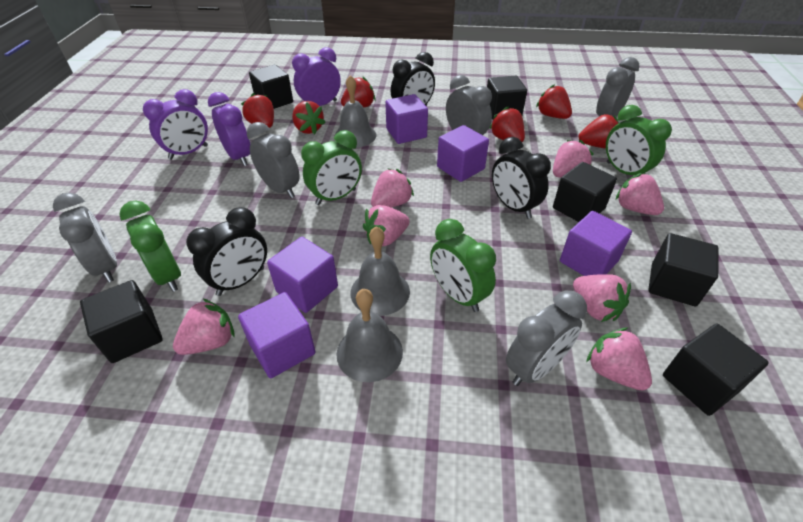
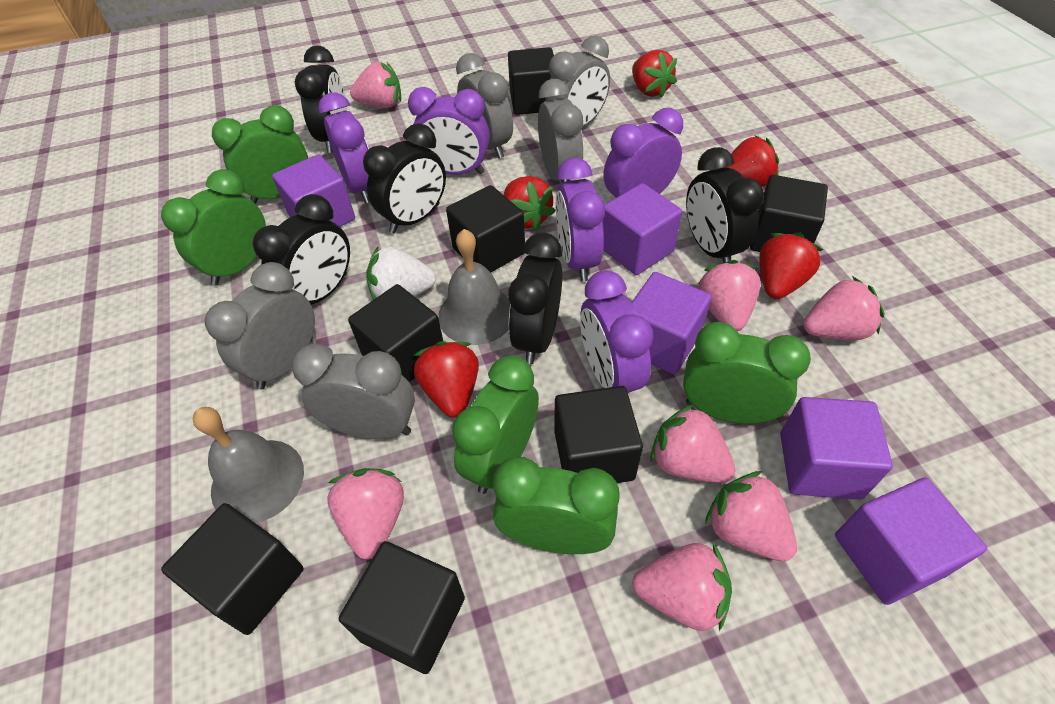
black clock: [186,207,267,296] [391,52,435,106] [492,137,551,219] = 3 -> [253,194,350,305] [295,46,347,153] [363,123,446,233] [508,233,562,364] [686,147,764,263] = 5
black cube: [80,280,163,363] [249,65,293,109] [487,76,527,120] [553,162,617,222] [648,233,718,306] [663,324,768,416] = 6 -> [161,503,304,635] [339,541,465,674] [348,284,443,382] [446,185,525,273] [508,47,554,115] [554,386,643,483] [750,175,828,252] = 7
green clock: [120,201,181,292] [301,130,362,205] [430,219,496,312] [606,105,672,175] = 4 -> [161,169,266,285] [212,105,308,204] [452,355,539,494] [493,457,620,554] [683,322,811,424] = 5
grey bell: [335,75,377,148] [336,289,403,382] [351,226,410,316] = 3 -> [193,407,304,523] [438,229,510,345] = 2
purple clock: [143,89,208,160] [208,92,251,166] [292,47,341,106] = 3 -> [318,92,370,203] [408,87,490,174] [556,158,605,281] [580,270,654,393] [603,108,683,198] = 5
red strawberry: [241,93,274,128] [292,101,326,134] [341,76,375,108] [489,106,525,142] [536,84,572,119] [579,114,619,148] = 6 -> [413,341,479,418] [503,176,556,231] [632,50,677,98] [726,136,779,187] [759,233,823,299] = 5
white strawberry: none = 0 -> [366,247,436,300] = 1

